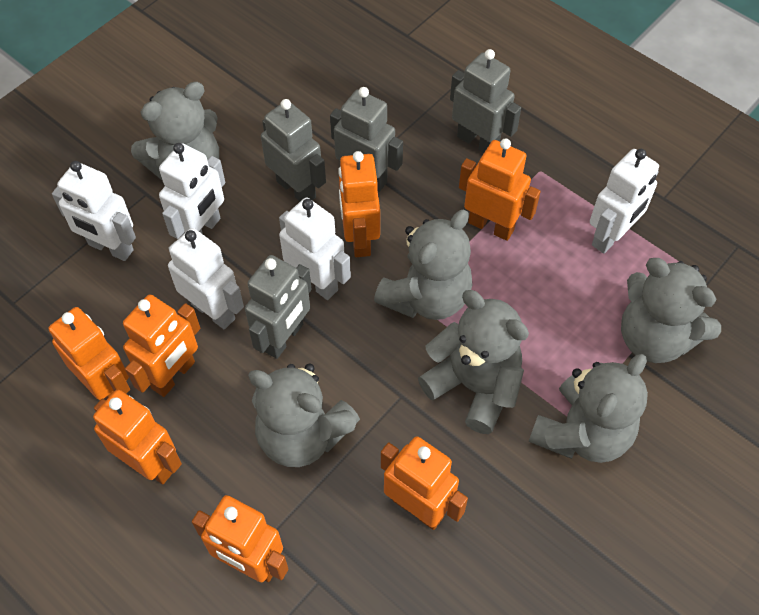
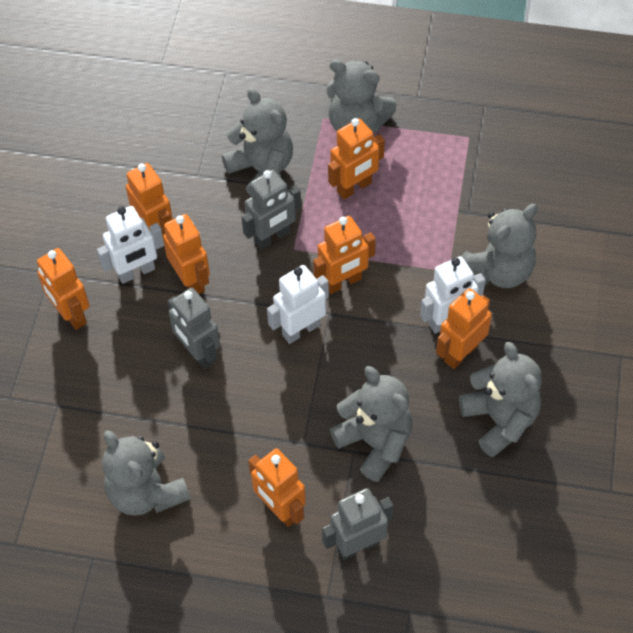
grey robot: [245,255,312,359] [261,99,326,201] [330,87,403,192] [450,49,521,153] = 4 -> [168,288,220,369] [242,170,301,250] [322,488,393,560] = 3
white robot: [52,161,136,261] [159,143,225,239] [168,228,244,330] [279,197,351,300] [590,149,659,254] = 5 -> [97,206,164,284] [267,265,329,344] [420,256,486,333] = 3

